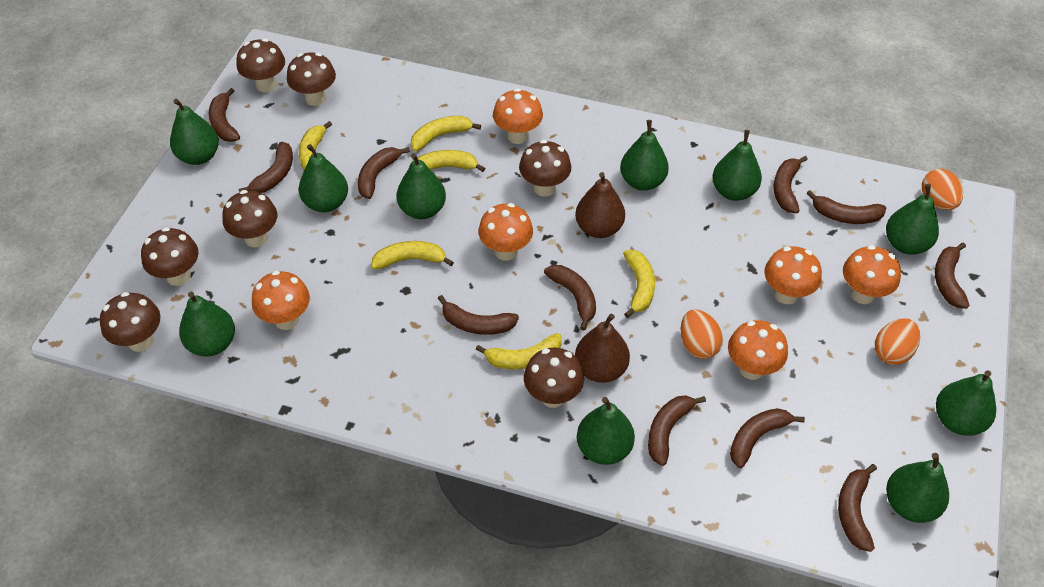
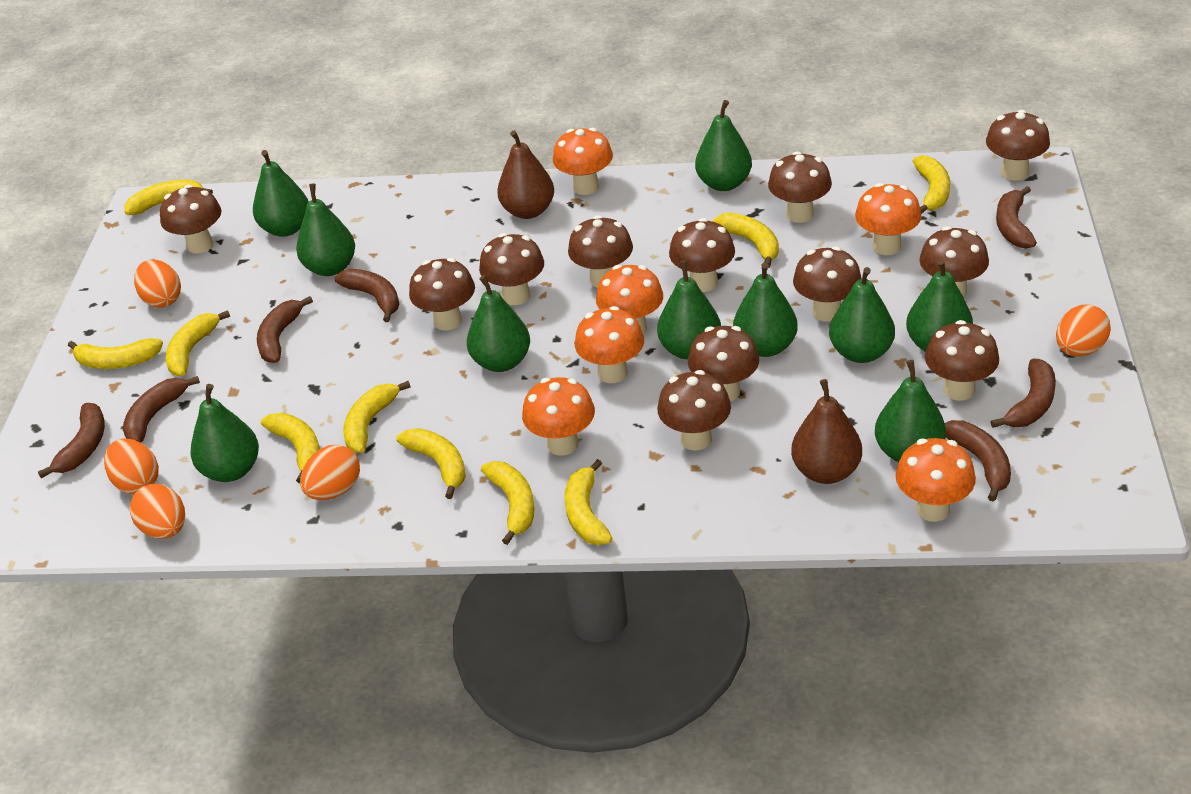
brown banana: [209,88,240,142] [239,142,293,193] [358,147,410,199] [438,295,519,335] [544,265,596,331] [648,395,706,466] [730,408,805,468] [773,156,808,213] [806,190,886,224] [838,464,877,552] [935,242,969,309] = 11 -> [38,403,105,478] [123,376,200,443] [257,296,313,363] [334,269,400,322] [945,420,1011,502] [991,359,1056,428] [996,186,1037,249] = 7
brown mushroom: [100,292,161,352] [141,227,198,286] [222,190,277,247] [236,38,285,92] [287,53,336,106] [519,140,571,197] [524,348,584,408] = 7 -> [160,185,221,254] [409,258,475,330] [479,233,544,305] [568,215,633,288] [657,370,731,451] [669,218,735,292] [688,326,759,402] [768,151,832,223] [793,246,862,321] [919,226,989,297] [925,320,999,401] [986,110,1050,181] = 12
orange egg: [681,309,723,359] [875,318,920,365] [922,169,963,210] = 3 -> [104,438,159,494] [130,484,185,539] [134,259,181,308] [300,445,360,500] [1056,305,1111,357] = 5
yellow banana: [299,121,332,170] [371,241,454,269] [409,150,485,172] [411,116,481,151] [475,333,562,369] [623,250,655,318] = 6 -> [68,338,163,369] [124,180,213,215] [166,310,230,376] [261,413,320,483] [343,381,411,453] [396,428,466,499] [481,461,534,545] [564,459,612,545] [713,212,779,268] [913,155,950,214] = 10

